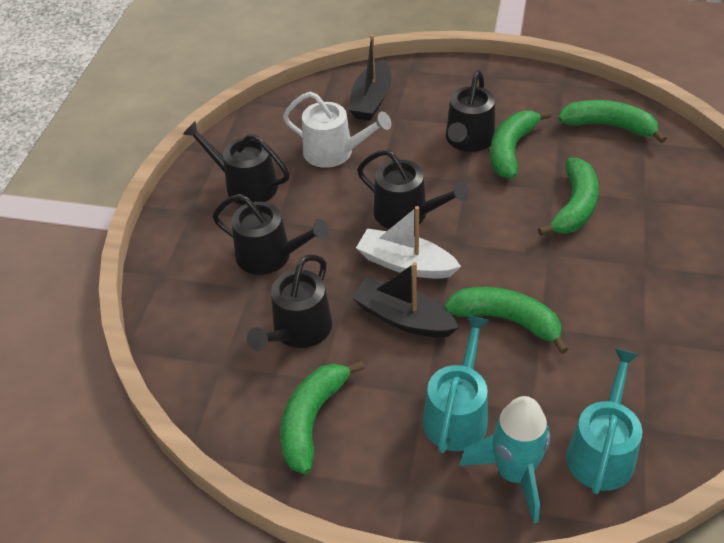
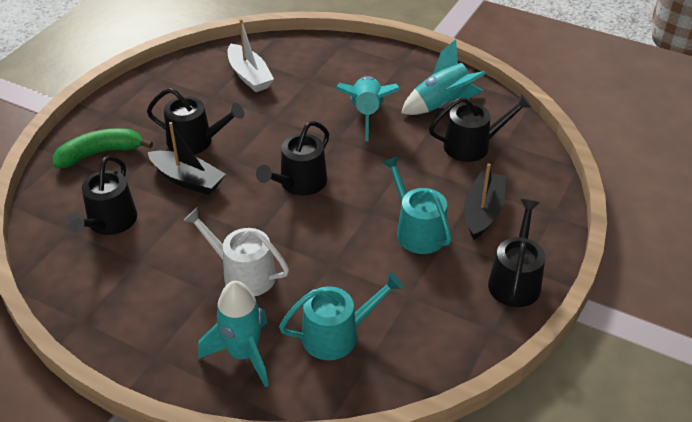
green banana: [280,361,365,474] [444,287,569,354] [490,110,551,179] [538,158,599,236] [558,100,667,143] = 5 -> [53,128,153,168] = 1
turquoise rocket: [459,396,550,523] = 1 -> [198,281,269,387] [335,76,401,141] [401,39,486,115] = 3

